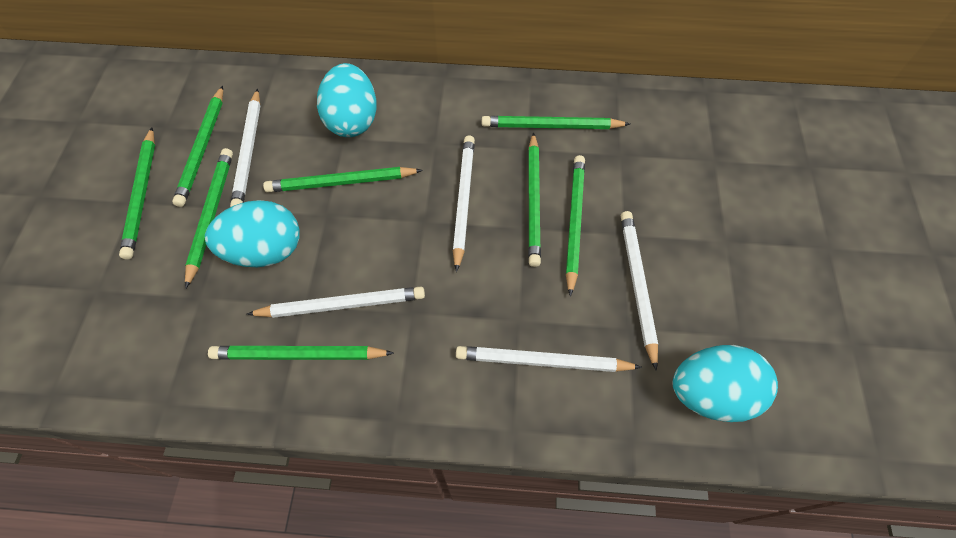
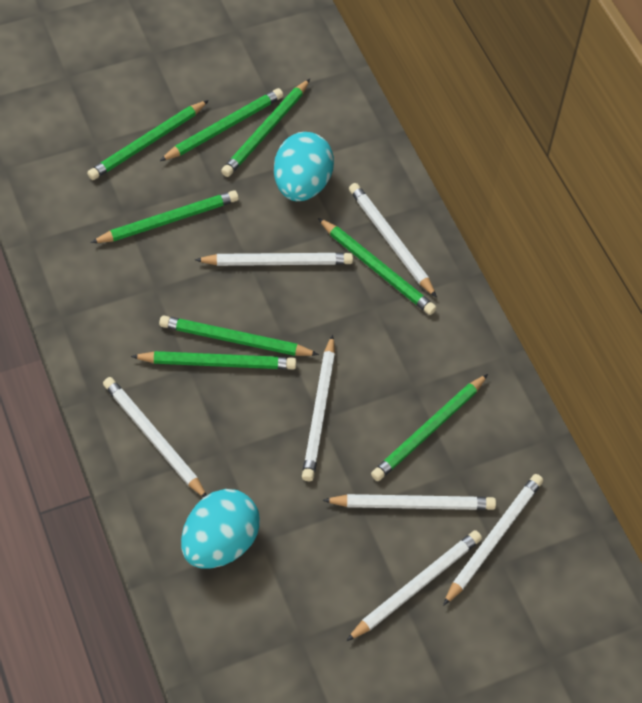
turquoise egg: [205,200,300,267] [317,63,377,137] [672,345,778,422] = 3 -> [181,489,260,569] [274,132,334,201] = 2
white pencil: [230,89,261,207] [247,287,425,318] [453,135,475,272] [456,346,642,372] [621,211,658,371] = 5 -> [103,377,207,497] [195,253,353,266] [302,335,335,481] [323,494,496,510] [346,530,482,641] [349,183,437,298] [443,474,543,606] = 7

